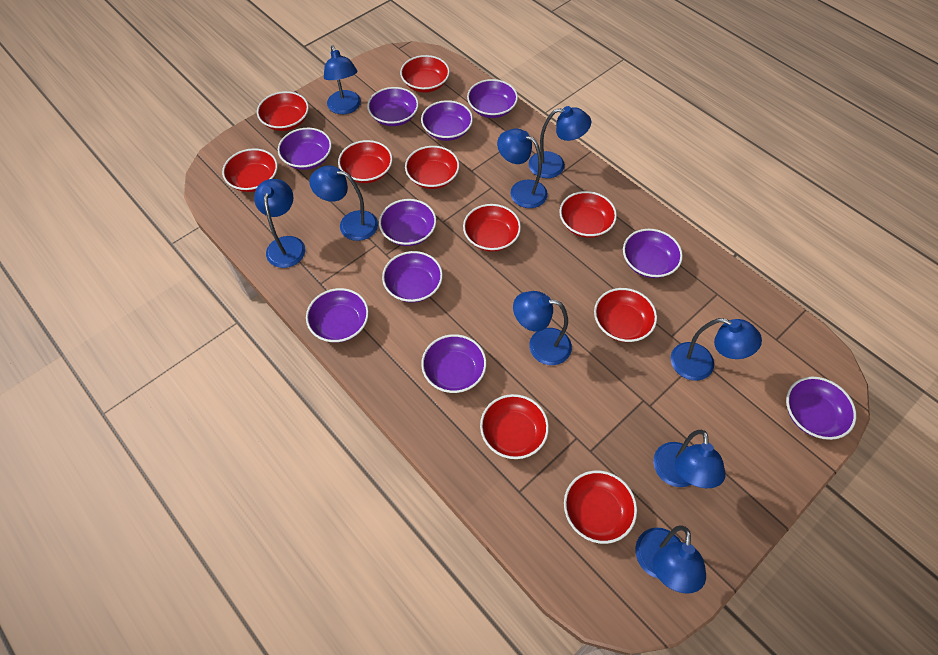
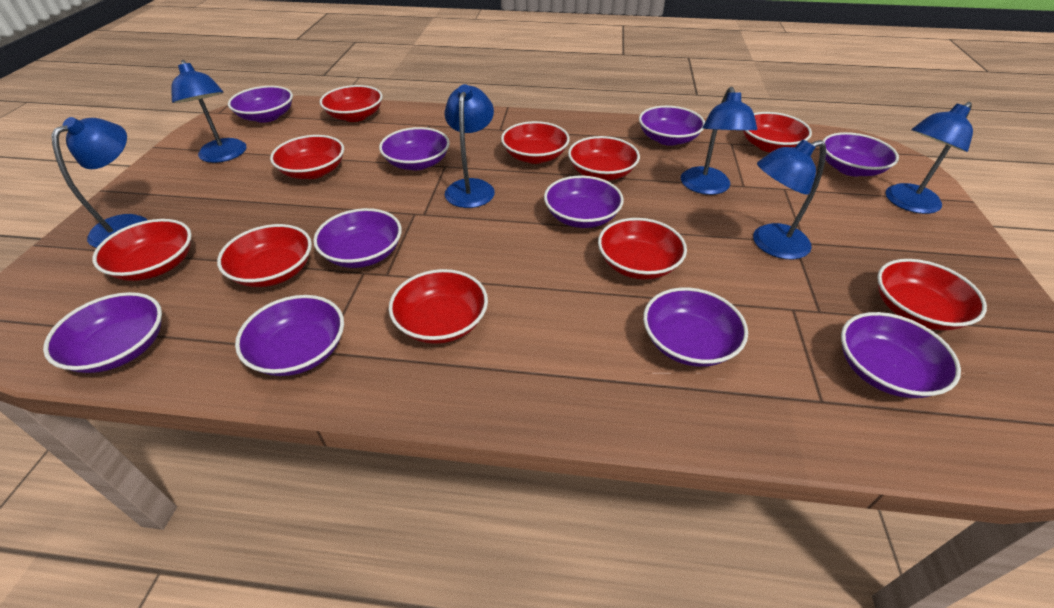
blue lamp: [254,179,305,268] [309,165,378,241] [324,46,361,114] [497,129,548,208] [513,291,572,365] [529,106,591,178] [635,525,706,594] [653,430,726,488] [671,318,762,381] = 9 -> [51,117,147,248] [171,60,246,163] [445,84,495,208] [681,87,757,195] [753,140,826,259] [885,102,973,214] = 6

